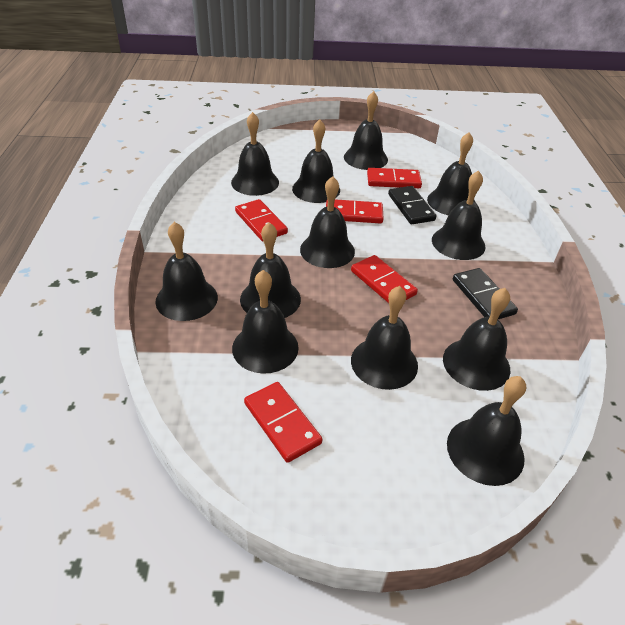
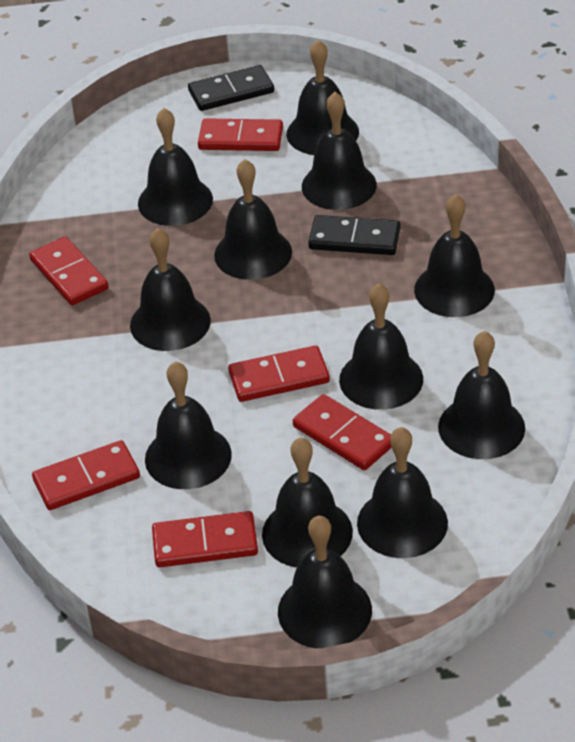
red domino: [235,199,288,241] [244,382,322,463] [326,199,384,224] [351,255,418,303] [367,168,422,188] = 5 -> [29,237,109,305] [32,440,140,510] [152,511,258,567] [198,118,283,151] [228,346,330,402] [293,394,392,470] = 6

